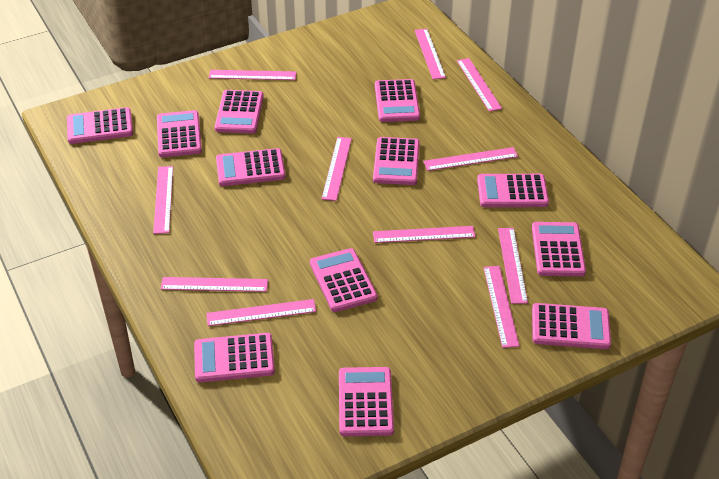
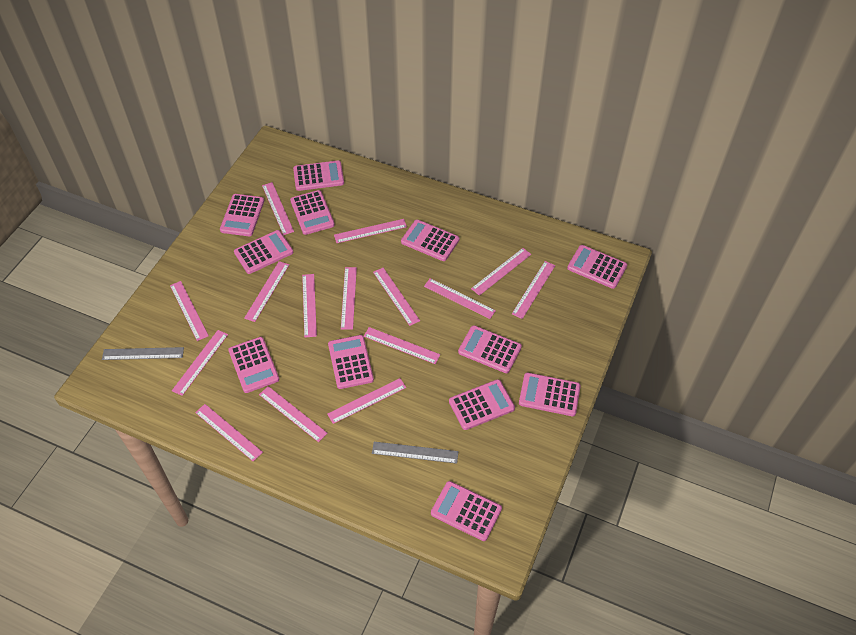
grey ruler: none = 0 -> [102,347,184,360] [372,442,459,464] = 2
pink ruler: [153,166,173,234] [161,277,268,292] [206,299,316,326] [209,70,296,80] [322,137,352,201] [373,226,476,243] [415,29,446,80] [423,147,518,171] [457,58,502,112] [483,266,519,348] [498,228,528,304] = 11 -> [170,281,209,341] [172,330,228,396] [195,404,263,462] [244,261,289,322] [259,386,327,442] [262,182,294,235] [302,274,317,338] [327,378,406,424] [334,219,407,243] [341,267,357,330] [364,327,440,364] [373,268,420,326] [424,278,496,319] [471,248,531,296] [512,261,555,319] = 15

